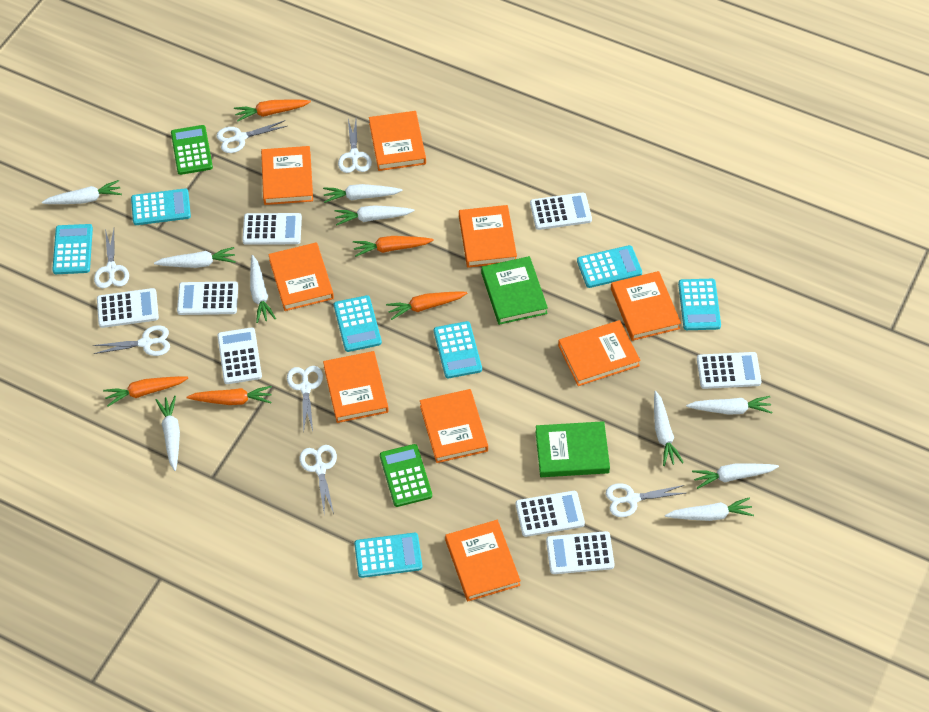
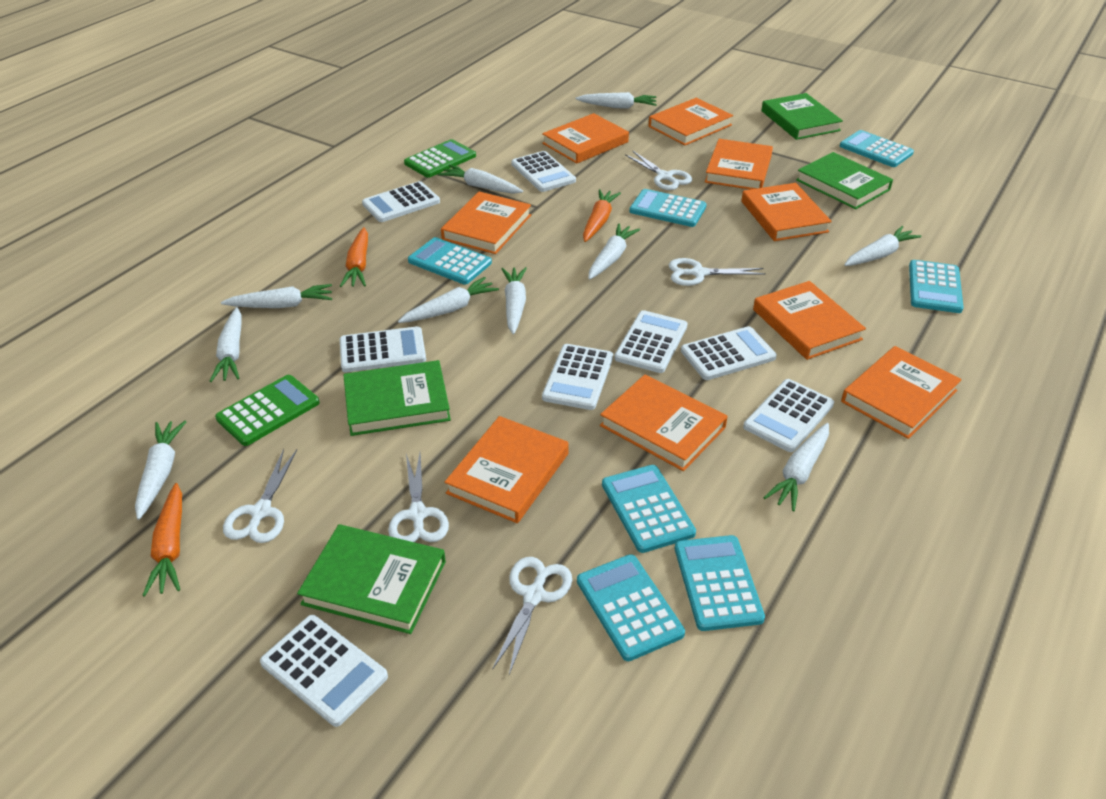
green book: [481,256,548,325] [535,421,610,477] = 2 -> [297,524,446,634] [343,360,451,436] [761,93,843,140] [796,152,893,209] = 4
orange carrot: [103,376,188,407] [187,386,272,405] [234,100,311,122] [353,236,434,257] [386,291,467,320] = 5 -> [142,483,182,597] [340,227,368,287] [583,189,621,242] = 3
white scissors: [93,325,170,356] [94,229,129,288] [217,120,287,153] [287,366,323,433] [300,445,337,514] [338,119,372,173] [606,483,686,517] = 7 -> [223,449,297,543] [388,453,449,542] [492,557,572,675] [625,151,692,190] [669,258,766,286] = 5

